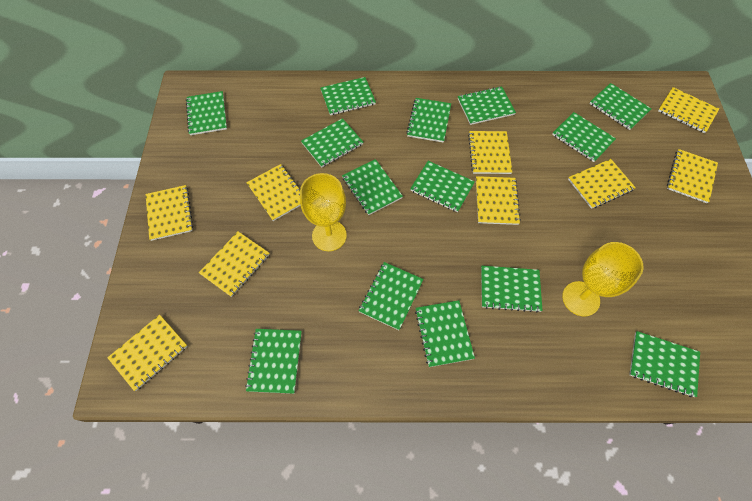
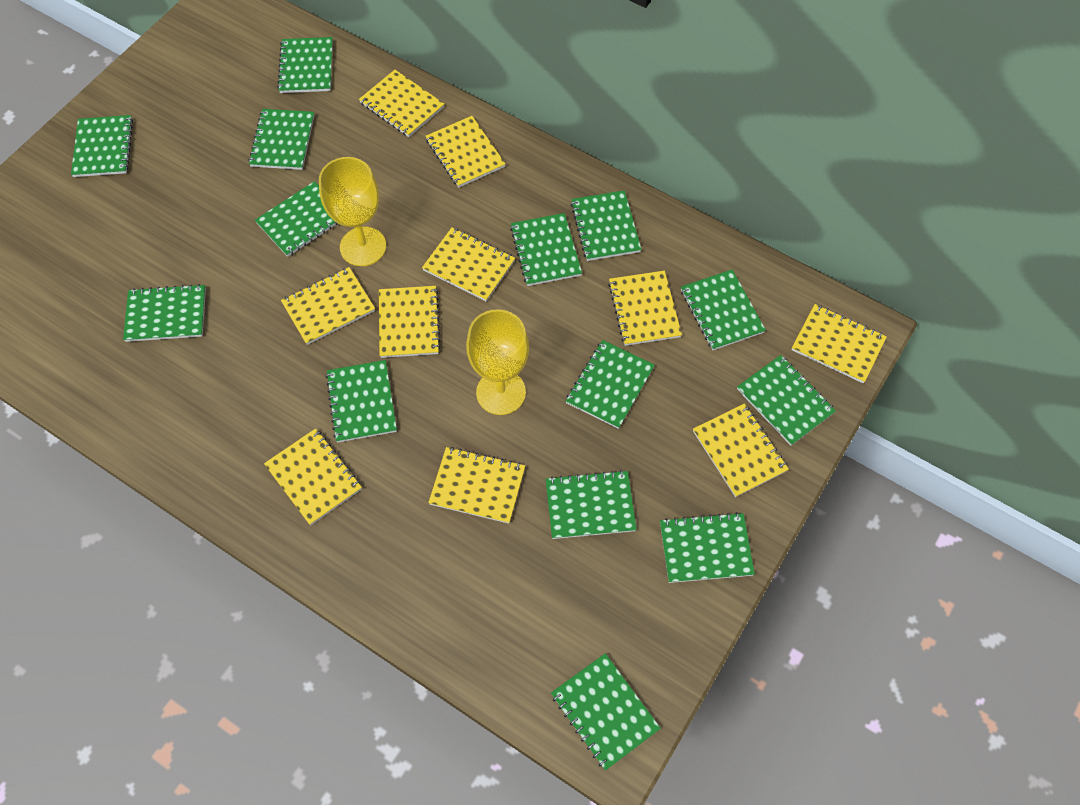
yellow notebook: [107,315,187,391] [146,185,193,241] [199,232,270,297] [246,164,301,221] [468,131,512,174] [476,176,521,225] [568,159,636,209] [658,87,719,133] [667,149,718,203] = 9 -> [264,428,362,525] [281,267,375,345] [359,70,444,137] [379,286,441,358] [422,227,515,301] [426,116,505,188] [428,447,525,524] [608,271,682,346] [693,404,789,497] [791,304,887,383] = 10

